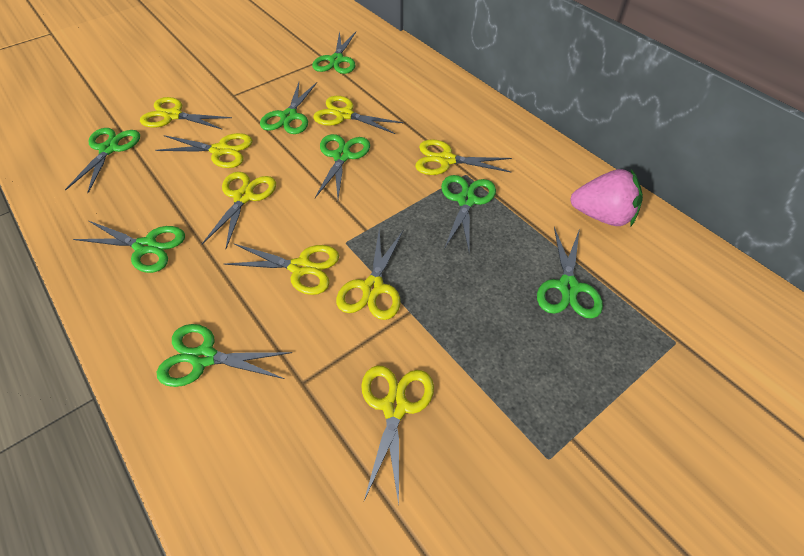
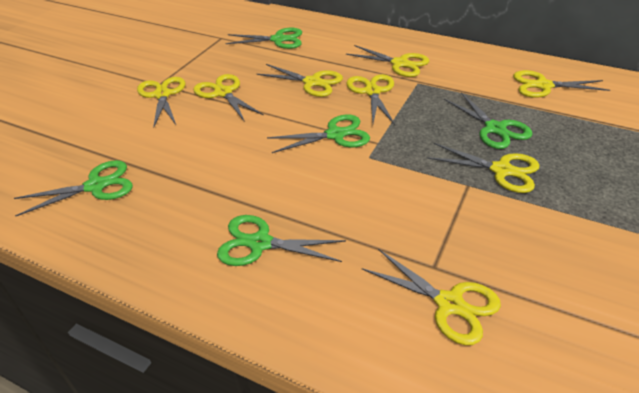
green scissors: [65,128,140,193] [73,221,185,273] [157,324,292,387] [260,82,317,134] [312,31,356,74] [315,134,370,199] [441,175,496,251] [537,227,603,319] = 8 -> [14,160,133,216] [217,215,346,266] [225,28,302,49] [267,114,370,153] [444,92,533,149] = 5
pink strawberry: [570,169,643,227] = 1 -> none = 0

